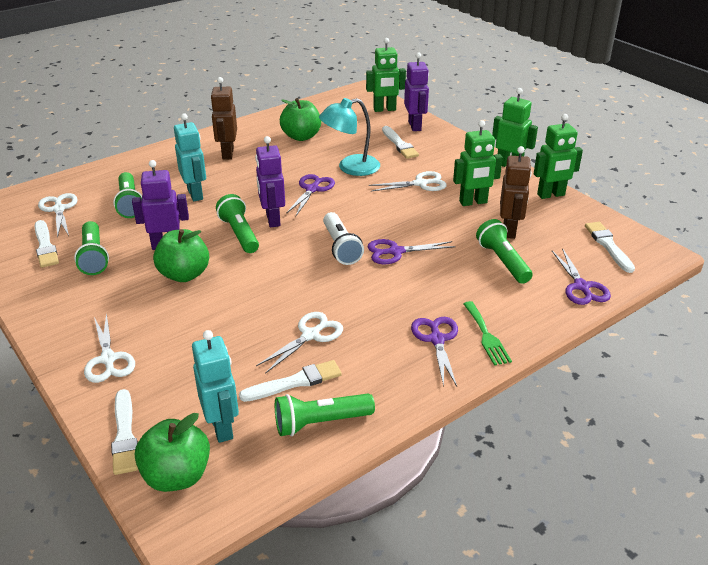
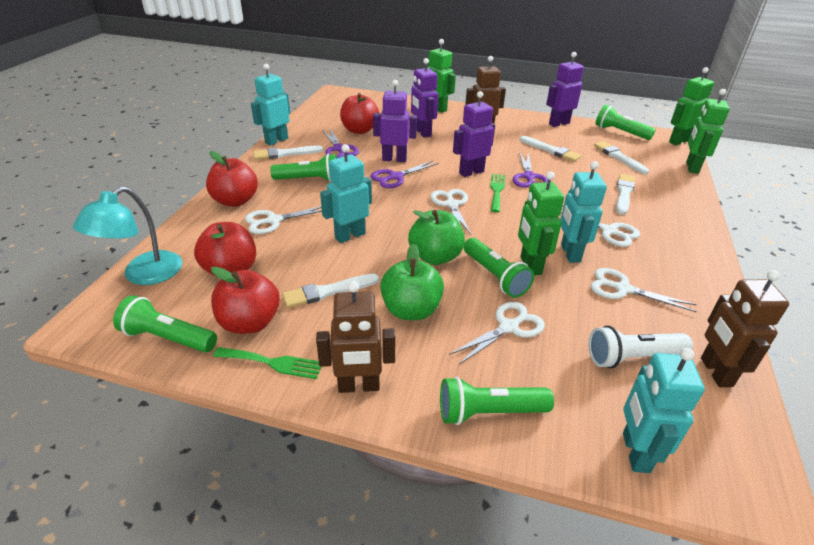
brown robot: [210,77,237,159] [500,146,532,239] = 2 -> [316,281,395,393] [465,56,506,124] [701,270,789,387] = 3
green apple: [135,413,210,492] [153,229,209,282] [280,98,321,141] = 3 -> [380,244,444,320] [408,210,465,265] = 2
green fork: [463,301,512,366] = 1 -> [213,347,321,379] [490,174,505,212] = 2
purple robot: [132,160,189,250] [255,136,285,227] [404,52,429,131] = 3 -> [373,80,417,162] [411,58,438,138] [453,91,495,177] [546,52,584,127] = 4
purple scissors: [286,174,335,216] [367,239,455,264] [411,317,458,387] [552,248,611,305] = 4 -> [322,128,359,158] [370,161,439,188] [513,152,548,187] = 3
red apple: none = 0 -> [194,222,256,276] [206,151,258,207] [211,266,280,334] [340,93,379,134] = 4
turquoise robot: [174,113,206,201] [192,330,239,443] = 2 -> [251,64,290,146] [320,144,372,243] [560,161,607,263] [623,348,705,473] = 4
white scissors: [38,193,78,237] [84,313,135,383] [256,312,343,374] [368,171,447,191] = 4 -> [245,206,322,234] [430,189,472,235] [449,302,545,364] [561,206,640,247] [590,268,697,312] = 5

